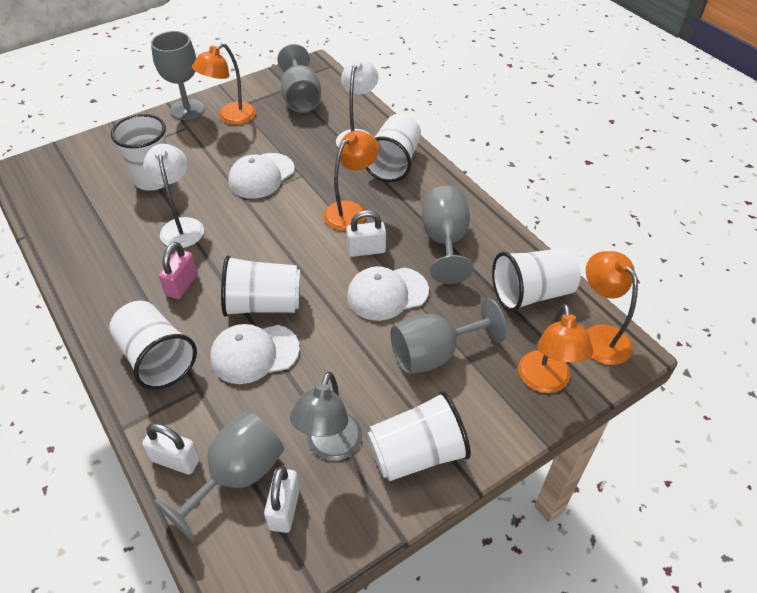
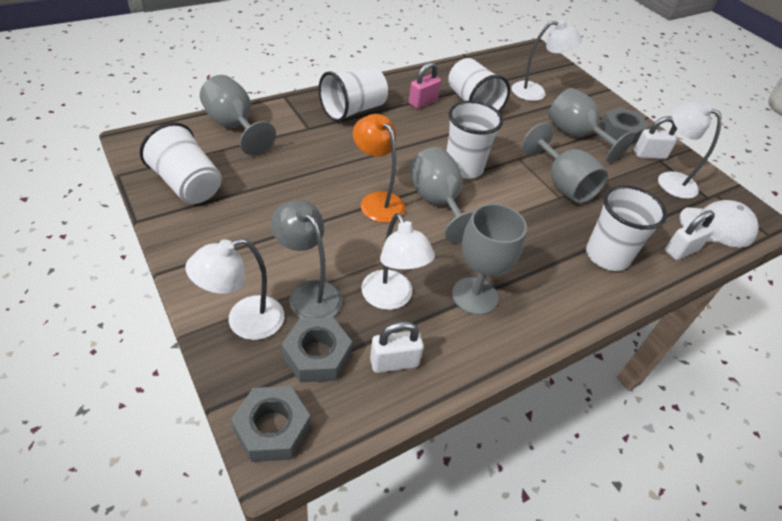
grey nut: none = 0 -> [231,386,311,462] [282,317,352,383] [600,107,649,145] = 3
orange lamp: [192,43,256,125] [323,131,379,231] [518,304,593,393] [586,251,638,365] = 4 -> [353,114,405,223] = 1
white cap: [210,324,300,384] [228,153,295,199] [347,266,429,321] = 3 -> [679,200,759,248] = 1
white cup: [109,301,197,390] [111,114,166,191] [221,255,300,317] [366,114,421,182] [367,391,471,481] [492,248,581,312] = 6 -> [140,122,222,204] [318,68,388,122] [446,101,503,179] [448,58,510,112] [586,185,667,271] = 5
white lamp: [143,144,204,248] [336,58,378,148] = 2 -> [185,238,284,340] [362,213,435,310] [512,20,582,101] [658,102,722,199] = 4

